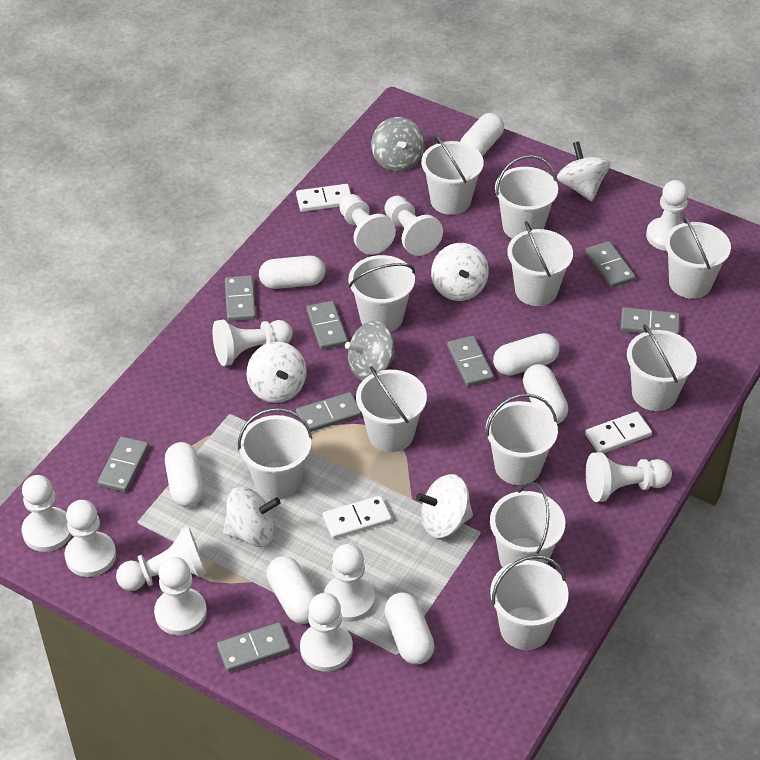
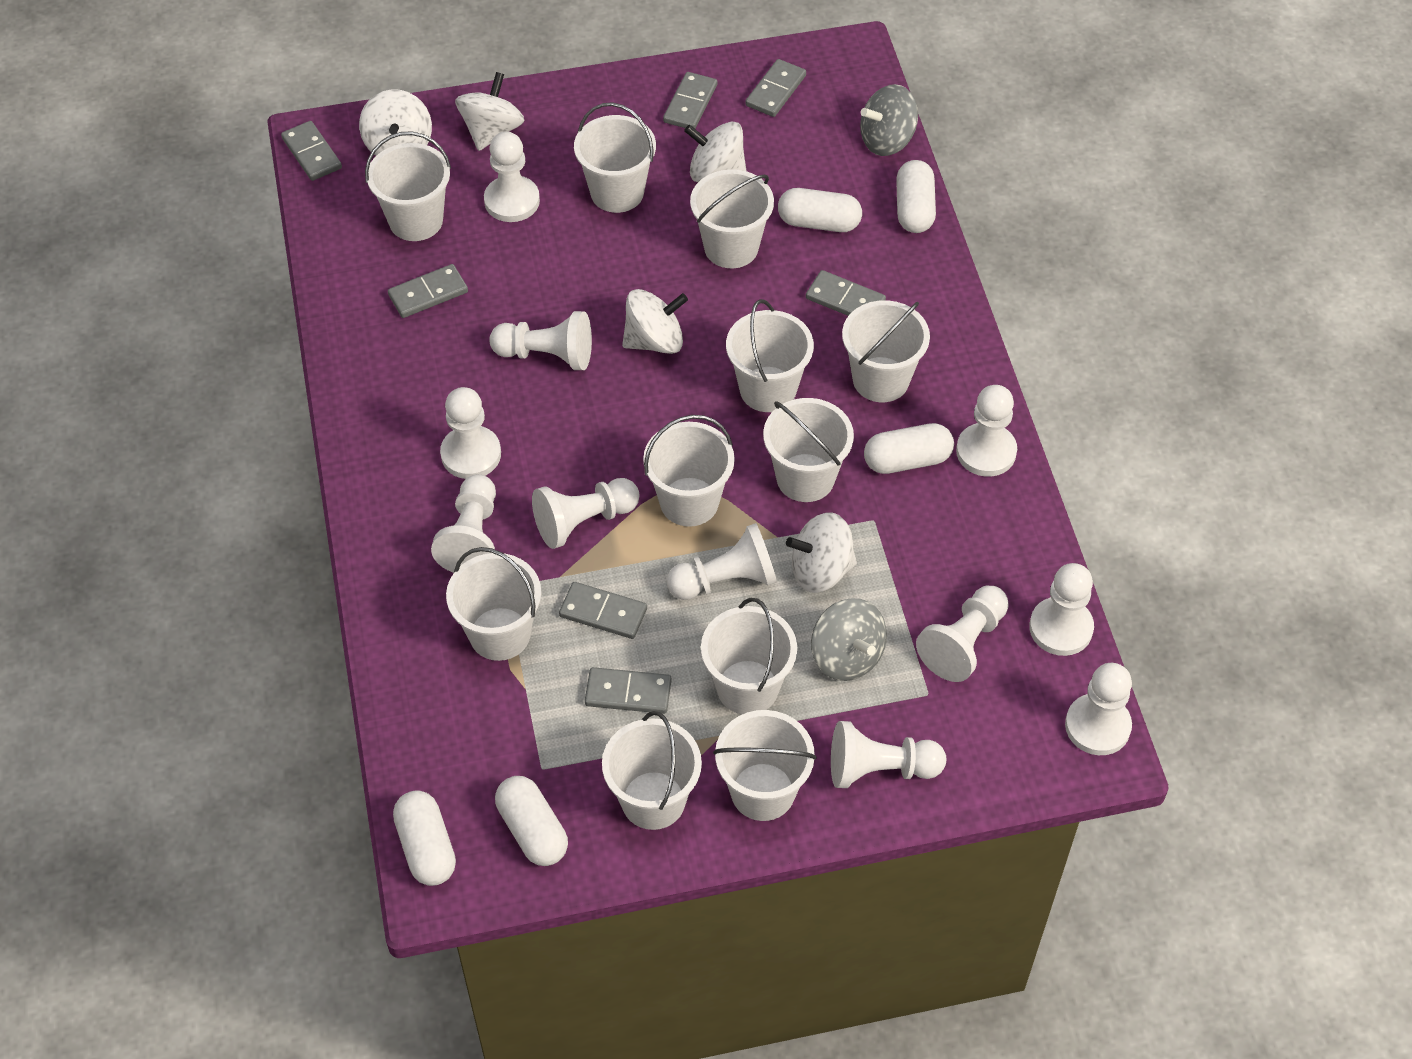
grey domino: [98,436,149,492] [217,622,291,672] [225,275,256,321] [296,392,362,432] [306,301,348,350] [447,336,494,387] [586,241,635,288] [620,307,680,335] = 8 -> [281,121,342,181] [388,264,468,318] [559,582,647,639] [585,667,671,714] [663,72,717,129] [745,59,806,117] [806,270,886,316] = 7
white capsule: [165,442,204,507] [259,256,325,289] [266,556,317,624] [384,592,435,665] [460,113,504,156] [493,333,559,376] [523,364,568,424] = 7 -> [393,790,456,886] [495,776,568,866] [778,188,862,232] [864,423,954,474] [896,160,936,233] = 5
white domino: [296,184,351,212] [323,496,392,539] [585,412,652,453] = 3 -> none = 0

